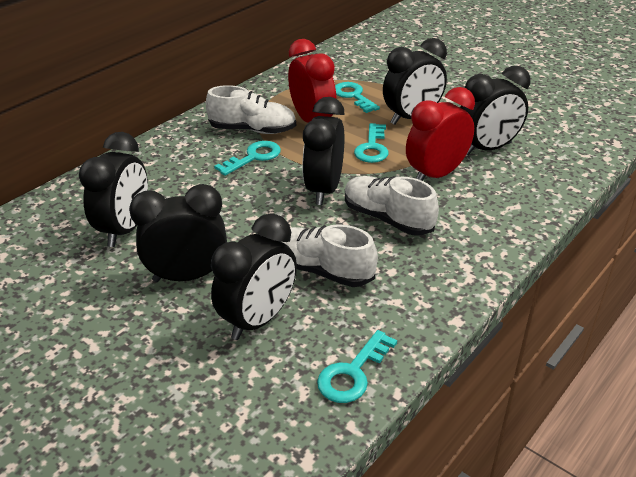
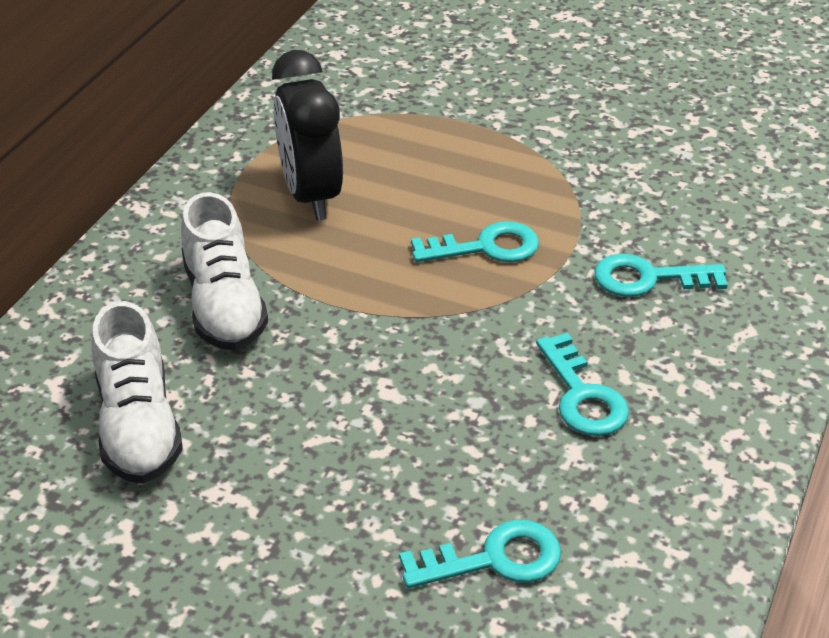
black clock: [79,132,148,247] [129,184,227,282] [211,213,297,340] [302,97,345,205] [383,38,447,125] [460,66,530,155] = 6 -> [272,50,343,221] = 1
red clock: [288,39,336,123] [406,87,475,181] = 2 -> none = 0
white shoe: [206,85,296,134] [282,224,378,287] [345,176,439,236] = 3 -> [92,301,183,484] [181,192,268,351] = 2

